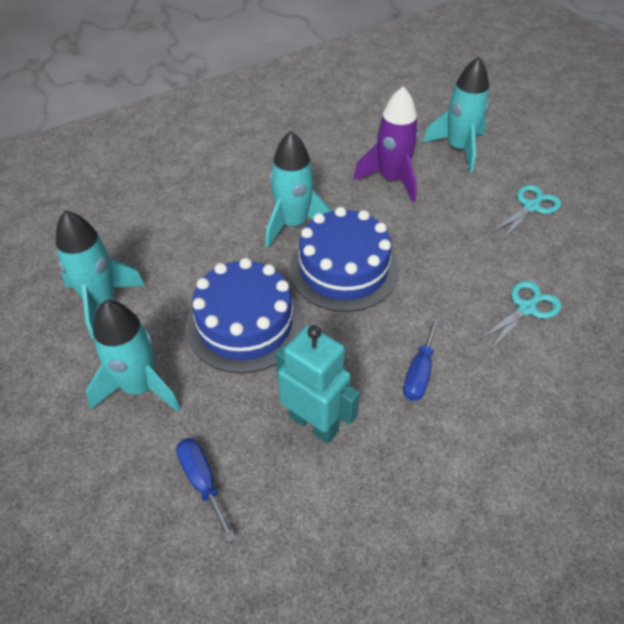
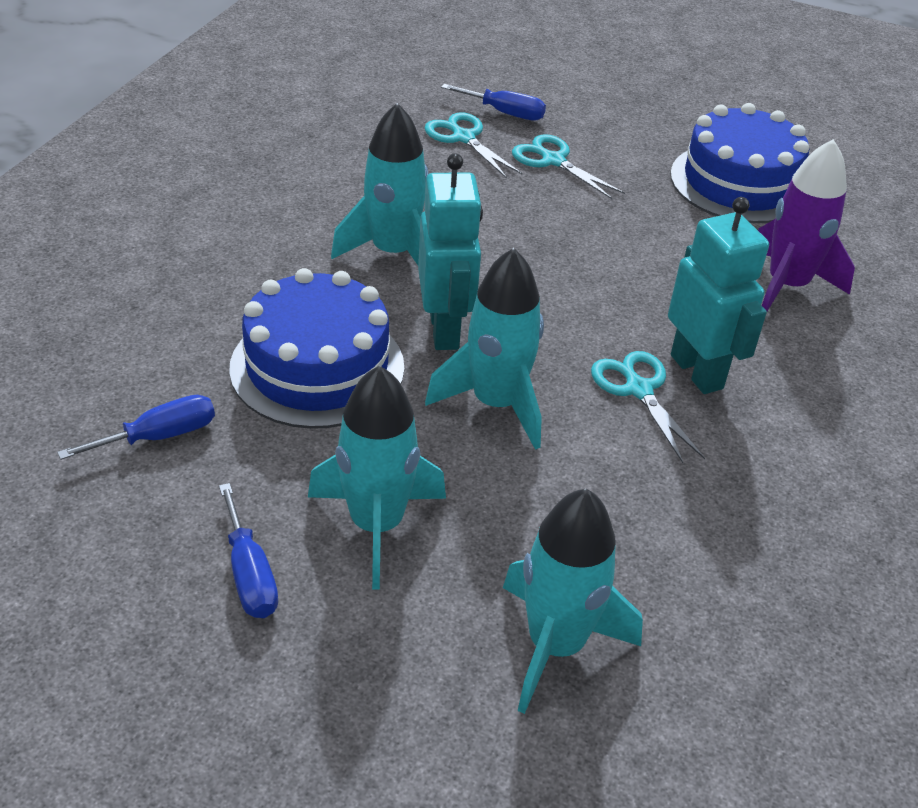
blue screwdriver: [176,438,236,543] [403,317,440,401] = 2 -> [57,395,215,460] [219,483,278,618] [441,84,546,121] = 3
turquoise robot: [275,325,360,444] = 1 -> [418,153,483,350] [668,197,769,394] = 2
turquoise scissors: [476,281,561,350] [491,185,561,241] = 2 -> [425,112,522,178] [512,134,625,199] [591,351,705,463] = 3

